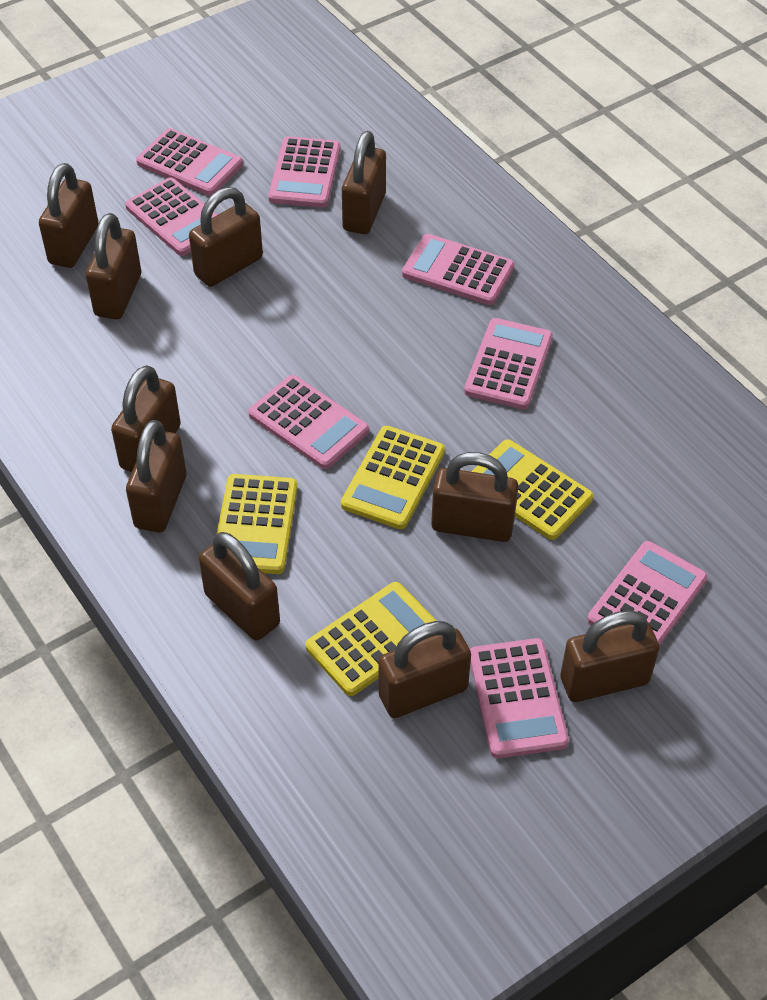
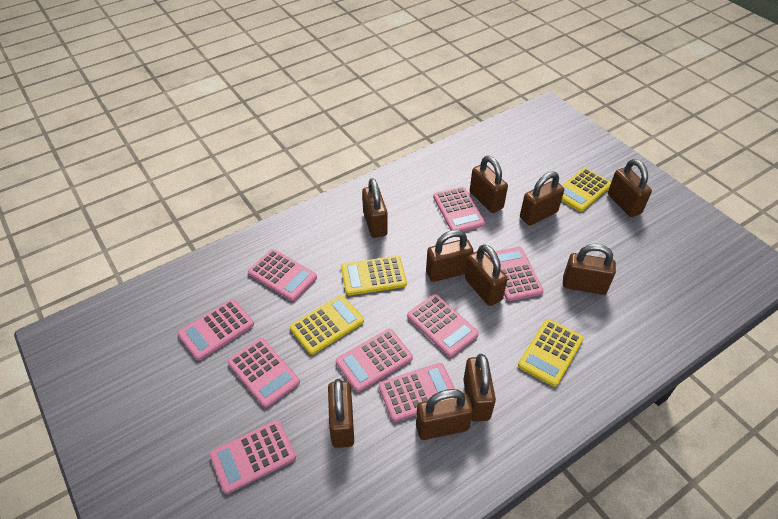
pink calculator: [125,177,218,256] [136,128,243,196] [248,375,369,469] [268,136,340,208] [402,234,515,305] [464,318,553,409] [470,638,569,758] [587,541,707,646] = 8 -> [178,299,254,360] [210,420,296,494] [228,338,300,408] [248,249,317,301] [336,329,413,392] [379,363,455,422] [407,294,479,357] [433,187,485,232] [487,247,544,301] = 9

